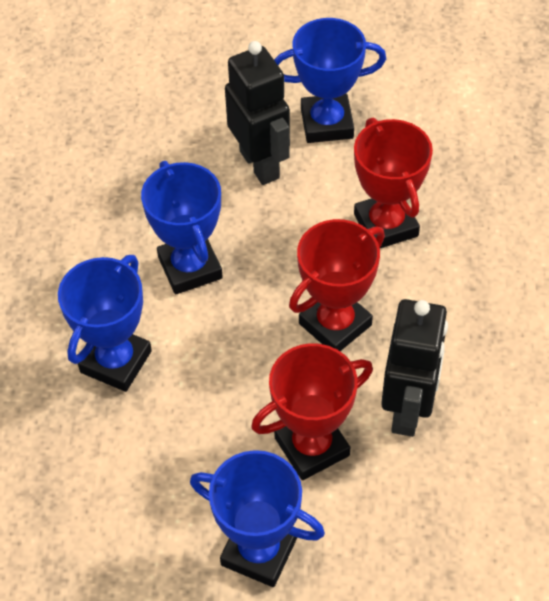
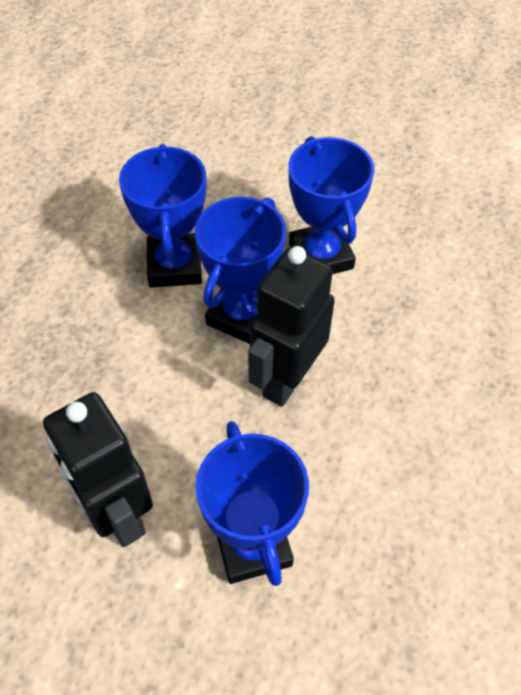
red trophy: [251,343,373,480] [289,219,385,351] [354,118,433,248] = 3 -> none = 0

